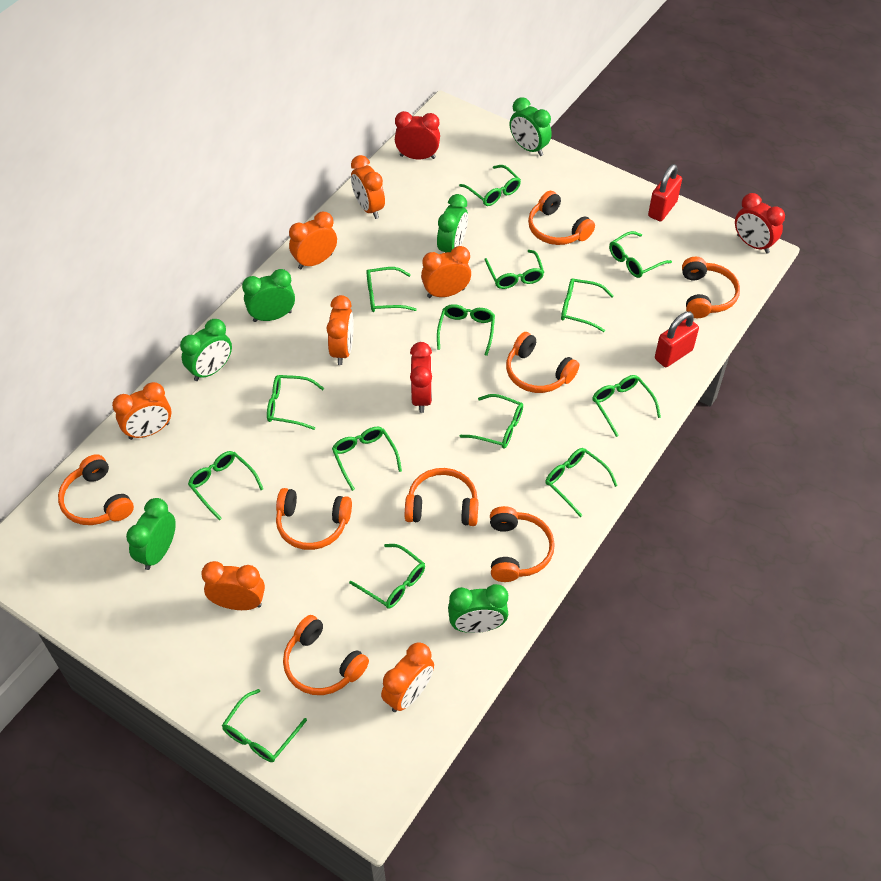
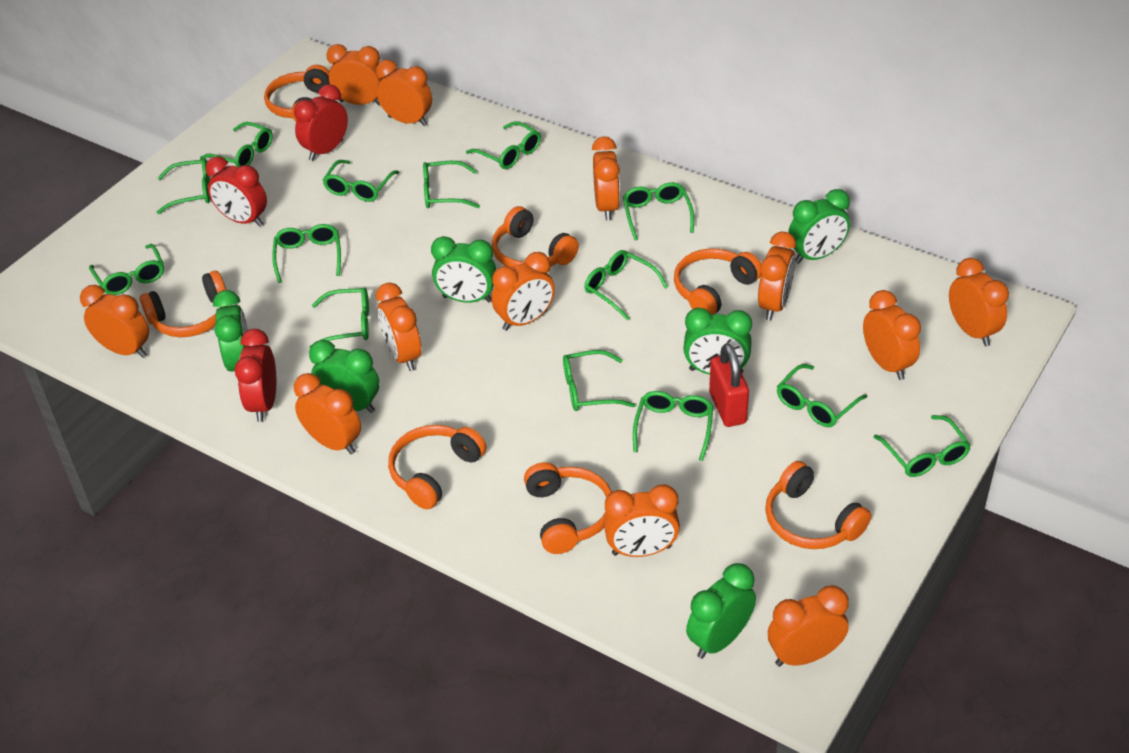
orange clock: [112,382,171,440] [201,561,265,610] [289,212,337,269] [327,295,354,365] [351,155,385,219] [381,642,434,712] [421,246,471,298] = 7 -> [80,285,149,358] [294,373,361,454] [326,44,383,105] [376,60,432,126] [376,283,421,371] [491,252,555,331] [592,136,620,221] [603,484,680,557] [758,232,796,320] [768,585,849,667] [863,290,921,380] [949,258,1009,346] = 12
orange headphones: [58,454,134,525] [276,488,352,550] [283,615,369,695] [405,468,479,526] [490,506,555,582] [506,332,579,393] [528,191,595,245] [682,257,740,318] = 8 -> [140,271,226,337] [264,65,330,121] [388,425,486,509] [492,206,579,268] [524,462,612,554] [674,248,761,314] [765,461,871,549] = 7
red padlock: [648,164,682,221] [655,312,699,367] = 2 -> [709,343,749,427] = 1

